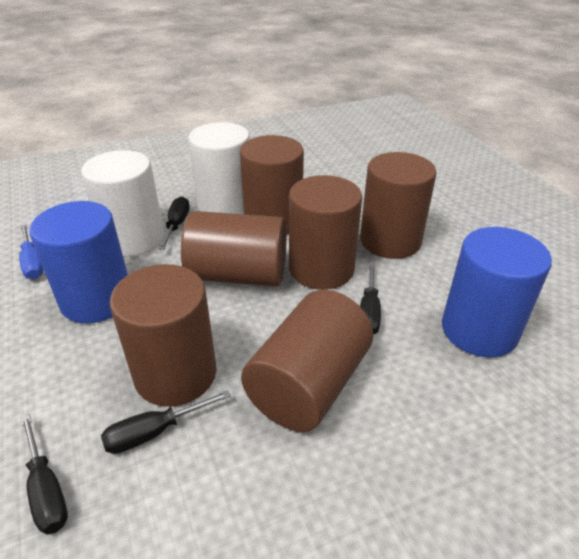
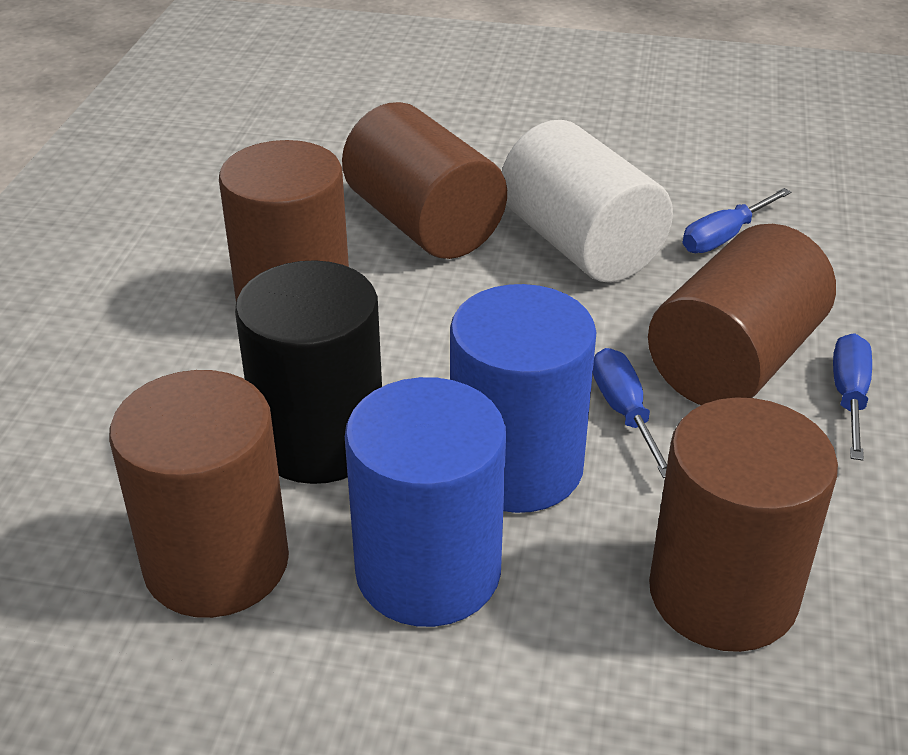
black cylinder: none = 0 -> [235,260,382,484] = 1
black screwdriver: [21,414,68,535] [101,390,231,454] [158,196,190,250] [360,263,381,335] = 4 -> none = 0
blue screwdriver: [19,224,43,279] = 1 -> [593,348,667,478] [683,188,791,253] [833,333,872,461] = 3
brown cylinder: [110,264,216,407] [181,211,287,287] [240,135,304,234] [241,290,373,432] [289,175,362,290] [360,152,436,259] = 6 -> [109,370,289,618] [219,140,349,301] [342,102,507,259] [648,224,836,405] [649,397,838,652] = 5
white cylinder: [81,150,164,257] [188,122,250,214] = 2 -> [502,120,673,283] = 1

